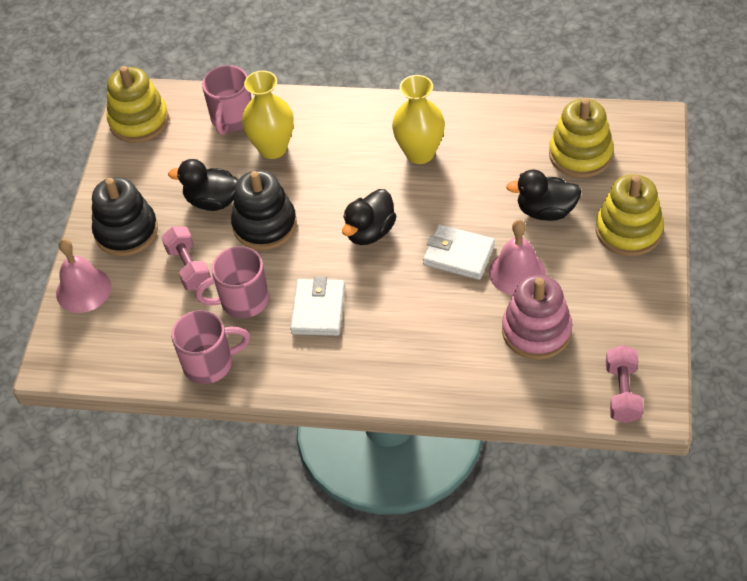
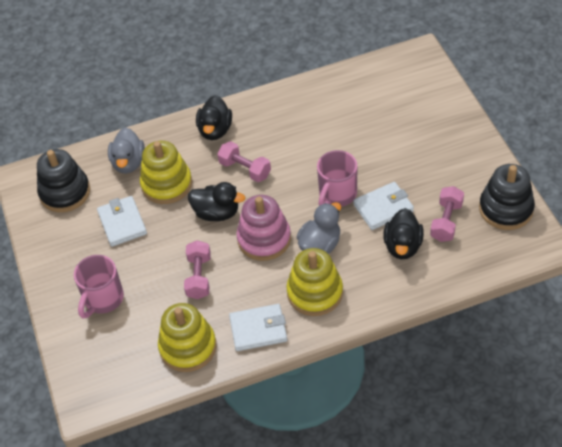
grey duck: none = 0 -> [108,127,145,174] [297,202,341,254] = 2
pink bell: [56,239,111,313] [489,219,546,295] = 2 -> none = 0
pink dumbbell: [161,226,211,290] [606,345,644,423] = 2 -> [184,240,211,299] [217,141,271,182] [430,186,464,242] = 3
pink mug: [171,310,250,384] [195,246,269,318] [202,65,252,135] = 3 -> [74,255,124,319] [317,150,357,207] = 2
white wallet: [290,276,345,336] [423,224,495,280] = 2 -> [97,196,147,247] [229,304,287,351] [353,182,414,230] = 3
yellow vase: [242,70,294,159] [392,75,445,164] = 2 -> none = 0

